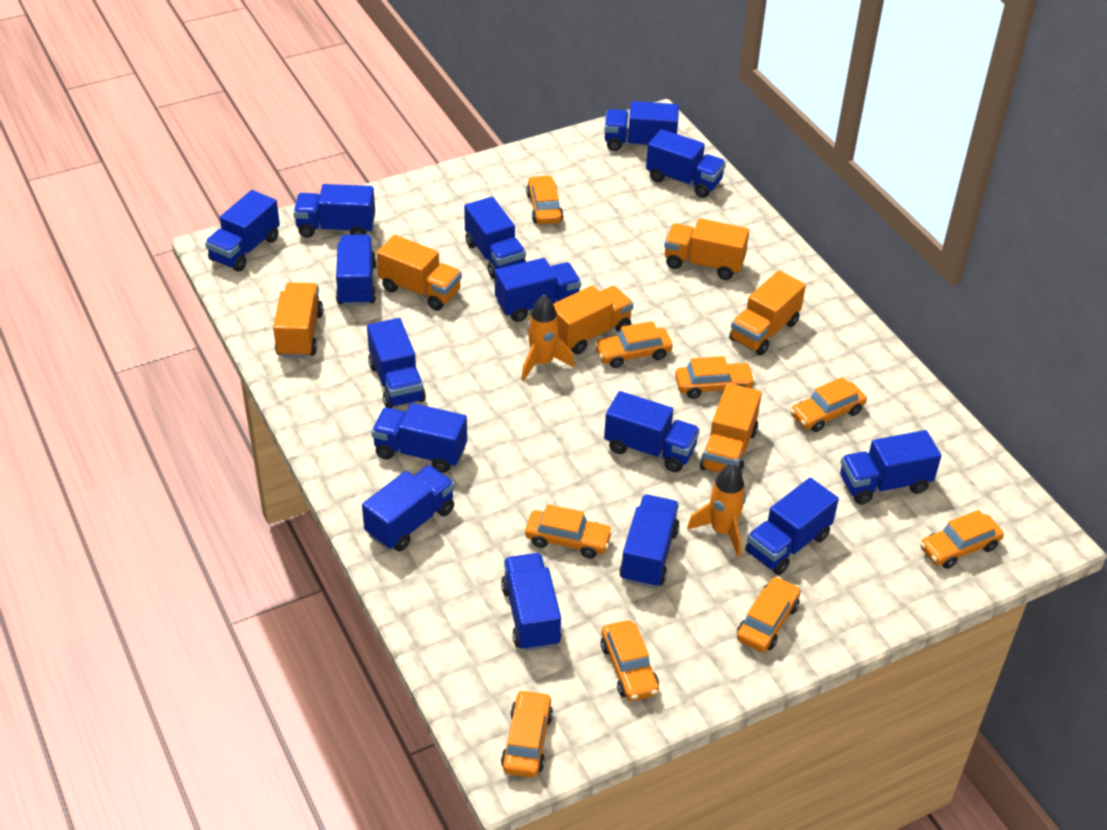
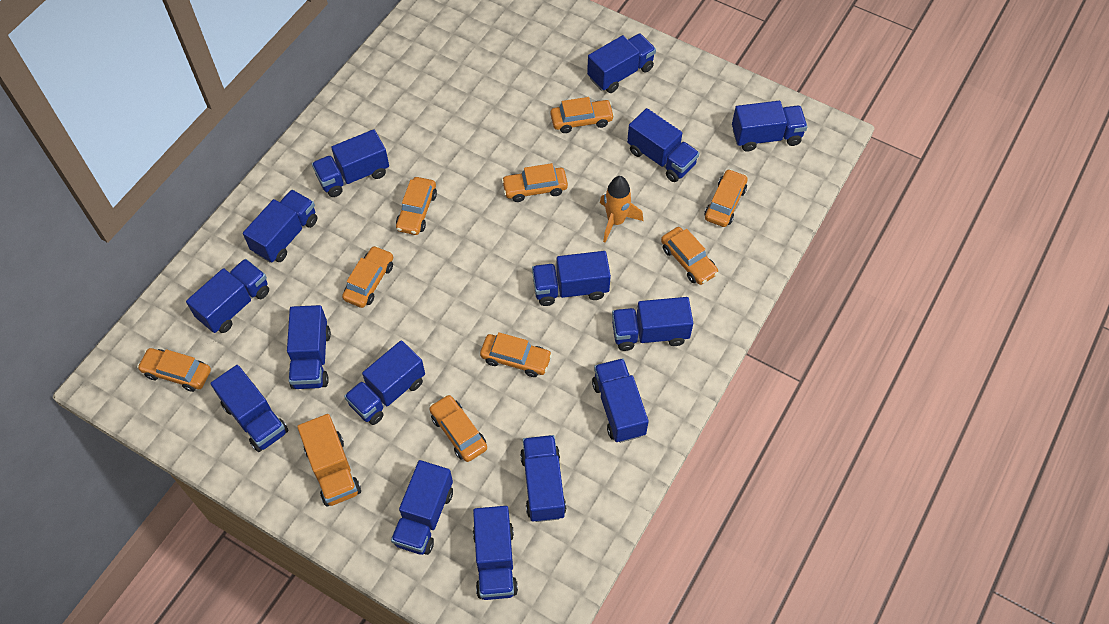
orange rocket: [521,294,575,381] [687,463,746,557] = 2 -> [600,176,643,243] = 1
orange truck: [273,282,323,358] [377,235,462,311] [553,285,634,354] [664,218,749,280] [700,383,762,474] [729,271,806,355] = 6 -> [297,414,361,507] = 1

